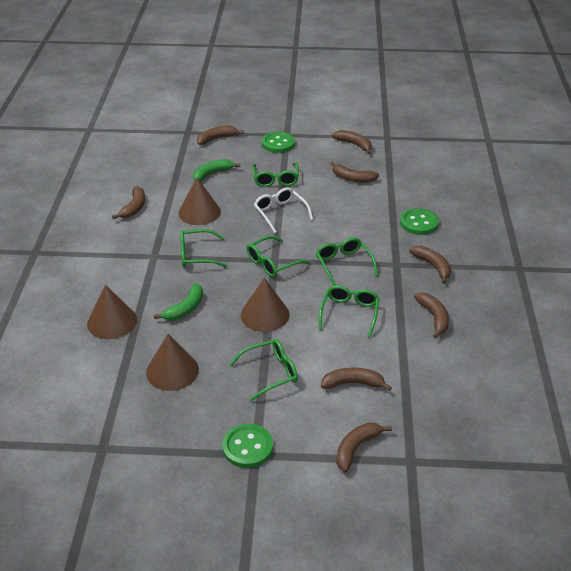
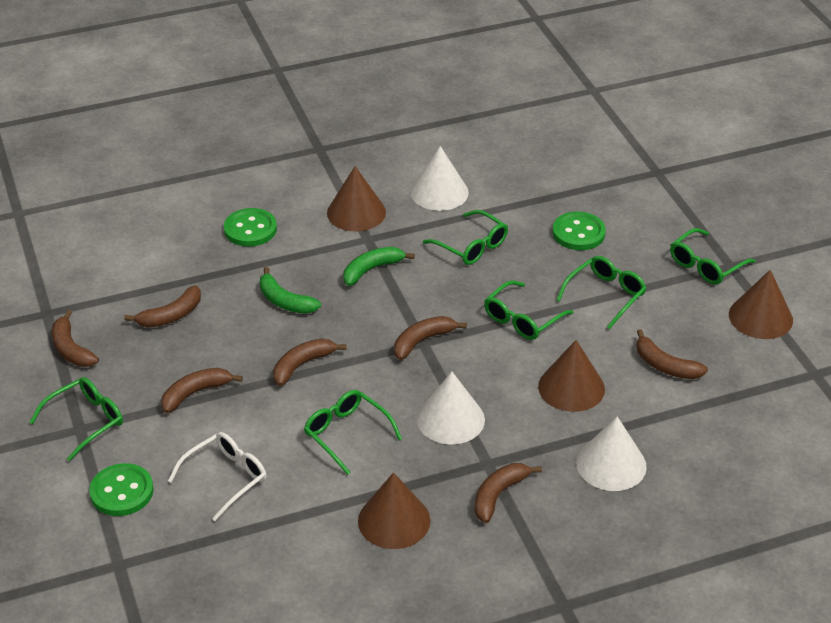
brown banana: [112,186,145,219] [197,126,244,145] [321,368,392,391] [331,161,379,183] [332,130,372,154] [336,423,392,472] [409,246,451,284] [414,292,449,338] = 8 -> [52,310,99,367] [124,285,201,328] [161,368,243,413] [273,338,347,386] [394,316,467,360] [475,463,542,523] [636,329,708,379] = 7
white cone: none = 0 -> [411,146,469,211] [417,372,485,445] [576,416,647,491] = 3

